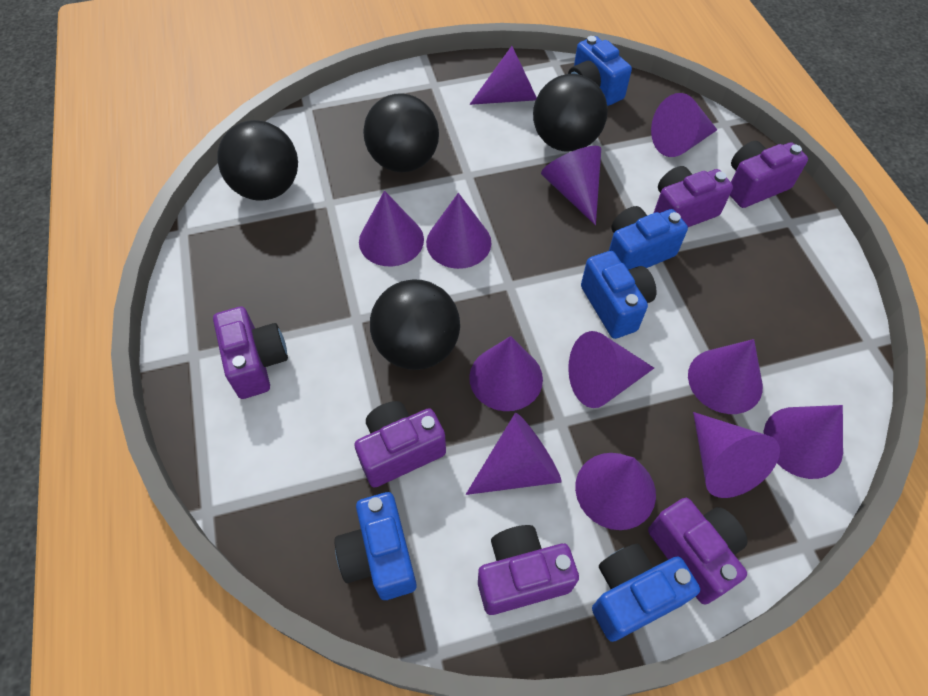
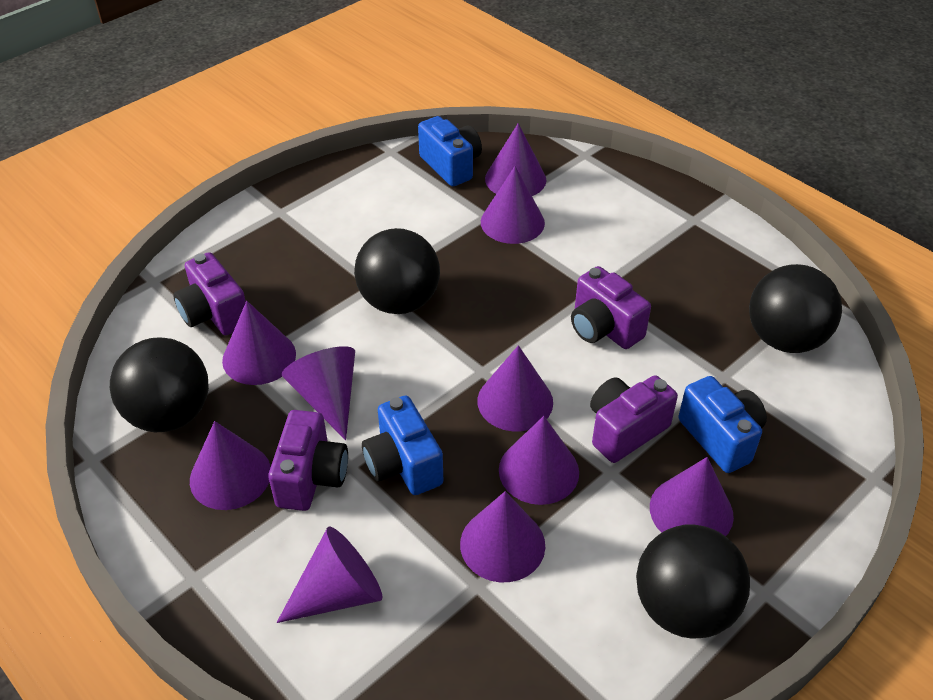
blue camera: [334,492,417,600] [568,36,632,106] [581,251,656,339] [592,544,700,642] [609,206,688,270] = 5 -> [362,396,443,495] [418,116,482,187] [678,376,767,473] = 3
purple camera: [213,307,288,399] [354,401,446,488] [478,525,579,615] [648,498,748,604] [654,166,733,227] [730,141,808,208] = 6 -> [173,252,246,335] [268,410,348,511] [571,266,651,349] [590,375,678,463] = 4
purple cone: [359,191,424,267] [426,193,491,269] [466,413,561,495] [469,336,543,411] [470,46,537,105] [541,146,601,225] [568,331,654,408] [575,453,656,530] [651,93,717,157] [688,339,763,414] [693,412,780,498] [764,405,843,479] = 12 -> [190,421,271,510] [222,301,296,385] [277,527,382,623] [282,346,355,440] [460,491,545,582] [477,345,553,431] [481,166,545,244] [485,123,546,196] [499,416,579,505] [650,457,734,536] = 10

